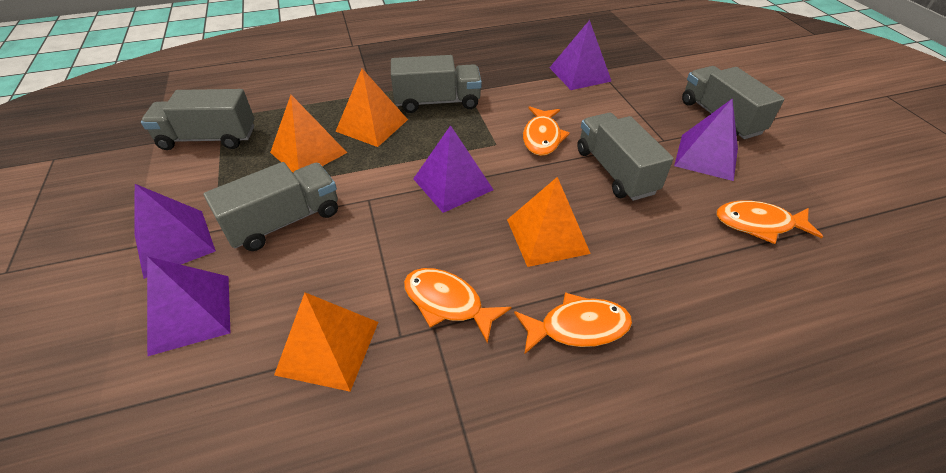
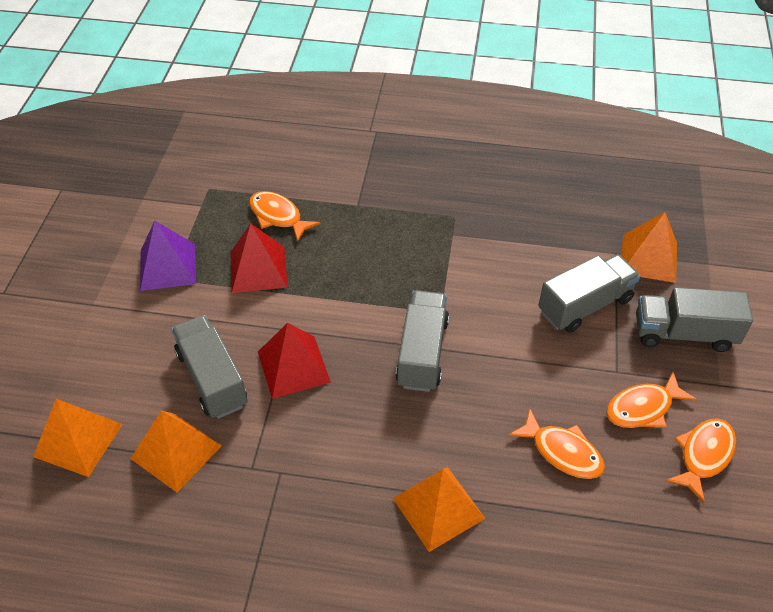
grey truck: [141,89,254,150] [204,162,338,251] [391,55,482,113] [577,113,674,201] [682,66,784,139] = 5 -> [172,315,248,419] [396,290,449,392] [538,254,640,333] [636,287,753,352] = 4
purple pyramid: [135,184,216,279] [147,257,230,356] [413,125,493,213] [550,20,612,90] [674,98,738,181] = 5 -> [140,221,196,291] = 1
red pyramid: none = 0 -> [230,223,288,293] [258,323,331,399] = 2

